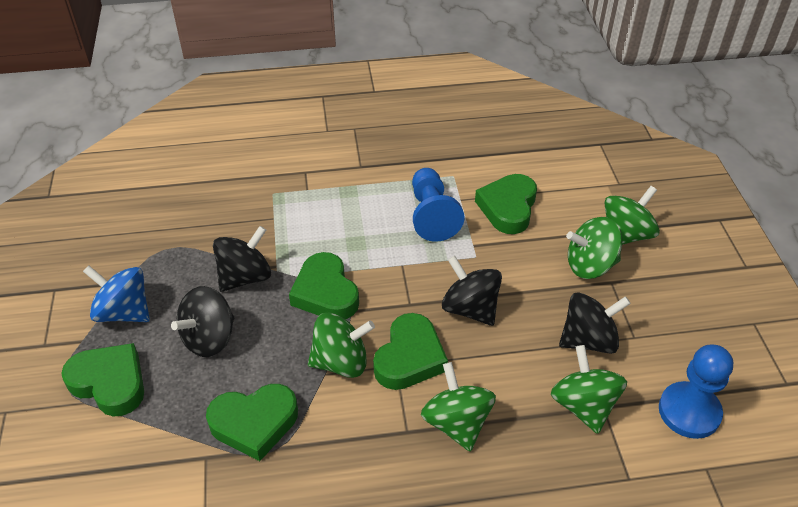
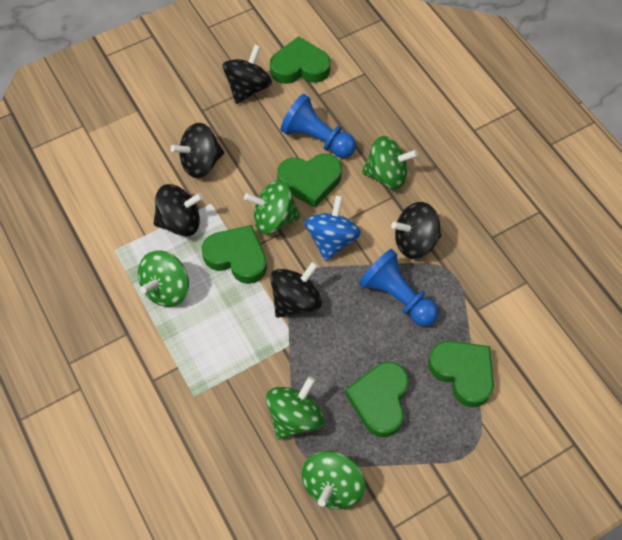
black spinning top: [171,286,234,357] [213,226,271,292] [442,256,502,326] [559,292,631,354] = 4 -> [154,184,203,236] [170,123,224,178] [223,45,272,104] [270,261,322,318] [391,202,441,259] = 5

